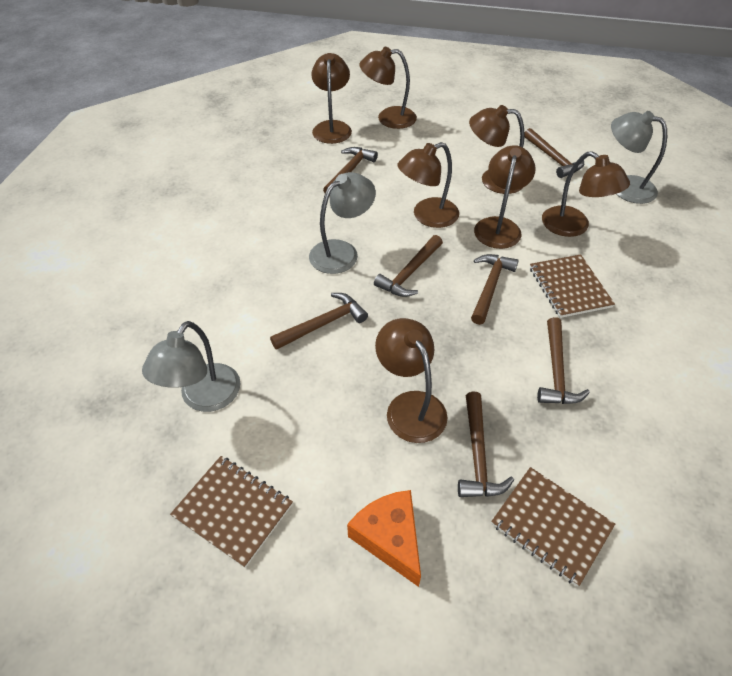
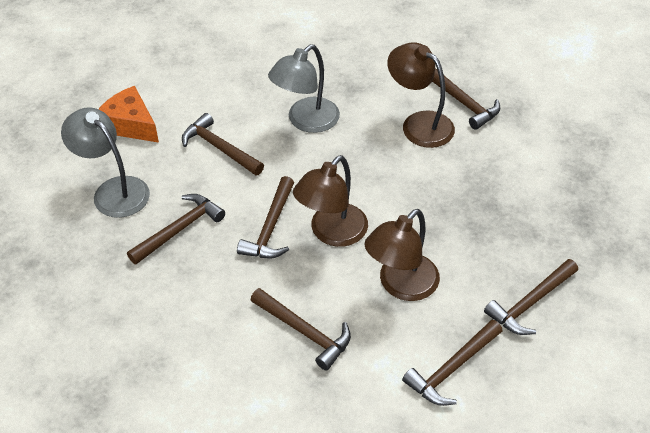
brown lamp: [311,53,352,144] [359,47,417,129] [375,318,447,443] [397,142,459,228] [469,105,525,194] [474,145,536,249] [542,151,630,237] = 7 -> [293,155,368,247] [364,209,440,301] [387,43,455,148] = 3
brown notebook: [170,456,293,568] [491,467,615,587] [530,254,615,318] = 3 -> none = 0
grey lamp: [142,321,241,412] [309,172,376,274] [611,111,667,204] = 3 -> [61,107,150,218] [268,45,340,133] = 2

